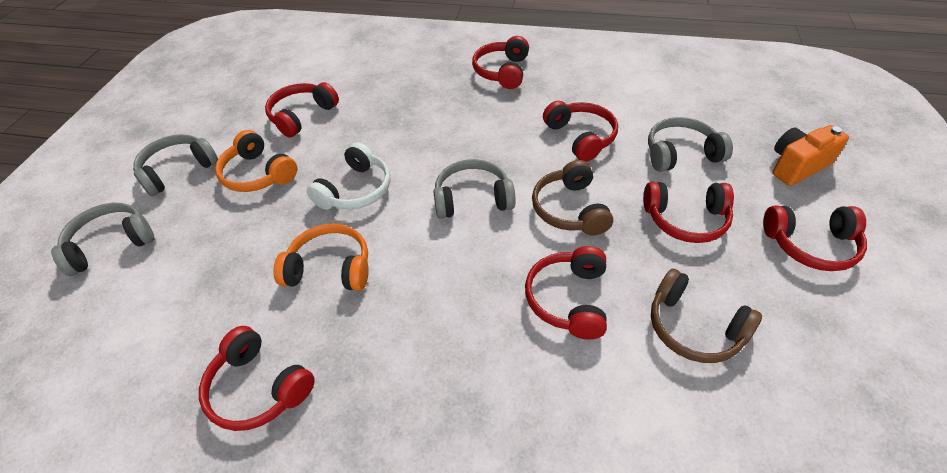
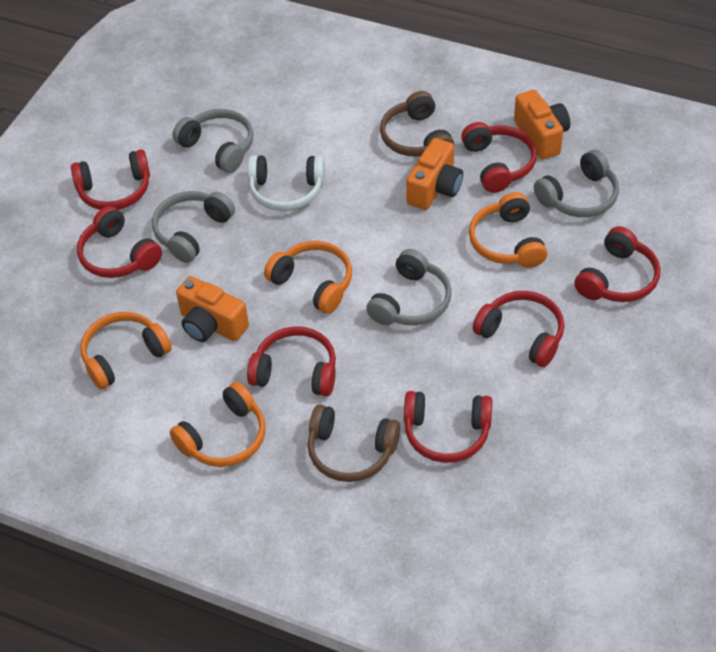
orange camera: [773,125,849,186] = 1 -> [176,276,249,342] [406,138,463,210] [514,90,570,160] = 3
orange headphones: [215,130,297,192] [273,224,369,291] = 2 -> [80,312,172,390] [170,382,266,467] [264,241,352,314] [469,192,547,268] = 4

